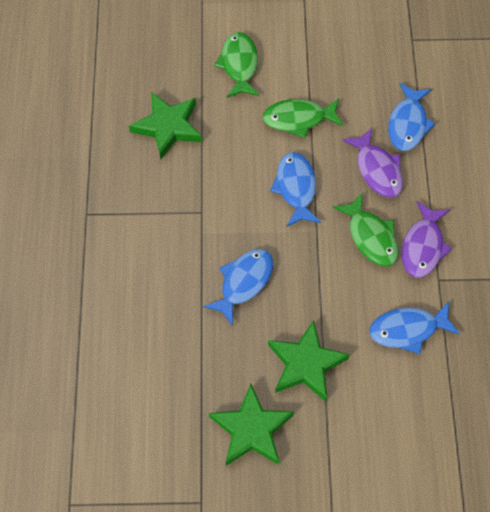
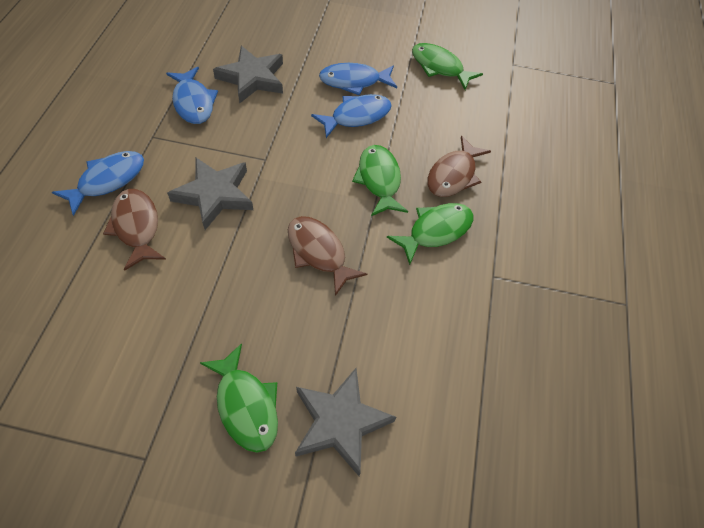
brown fish: none = 0 -> [103,189,166,271] [288,216,367,296] [427,136,491,197] = 3
green fish: [214,32,259,98] [262,98,344,138] [333,193,398,267] = 3 -> [200,343,278,453] [352,145,408,216] [387,203,473,265] [412,43,483,90] = 4
green star: [129,92,202,159] [209,384,294,466] [268,320,350,402] = 3 -> none = 0
grey star: none = 0 -> [167,157,253,230] [213,46,283,103] [295,368,396,476] = 3
purple fish: [342,128,403,198] [401,201,452,278] = 2 -> none = 0

